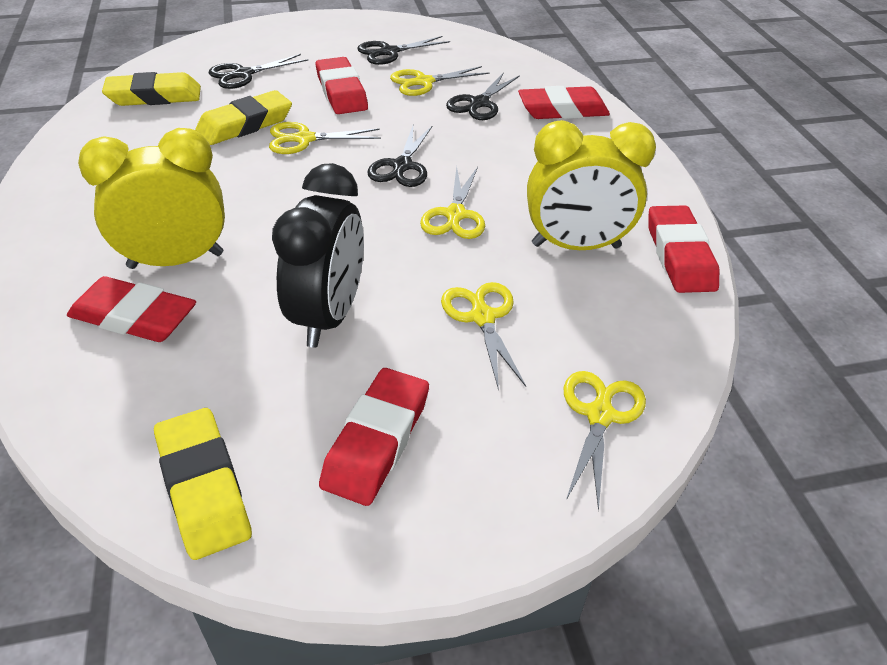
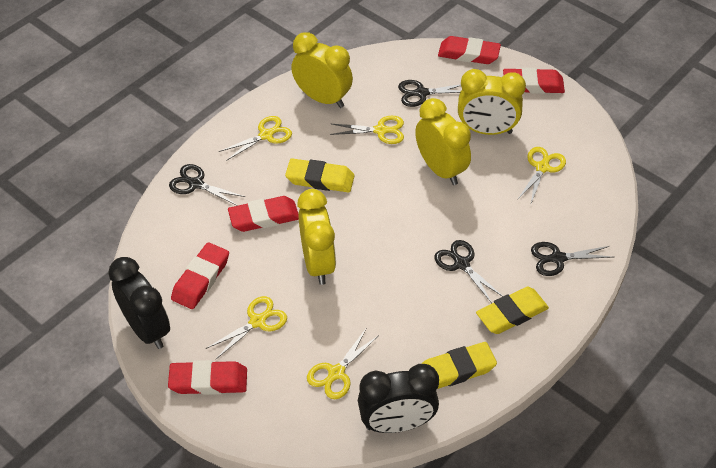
black clock: [272,163,364,348] = 1 -> [108,257,170,349] [358,364,439,433] = 2
yellow clock: [78,128,225,269] [527,120,656,250] = 2 -> [291,32,353,108] [297,189,336,285] [415,98,471,185] [458,69,526,135] = 4

